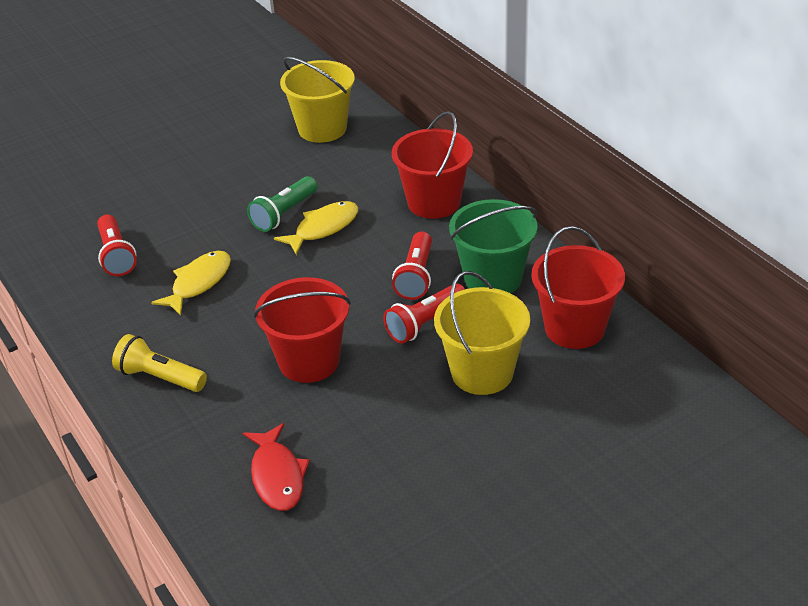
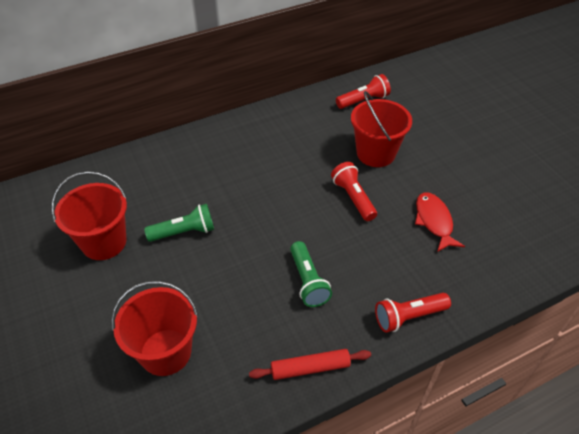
green bucket: [449,199,538,293] = 1 -> none = 0
green flashlight: [247,176,317,232] = 1 -> [144,204,214,242] [290,241,332,307] = 2
red rolling pin: none = 0 -> [249,349,371,380] = 1
yellow bucket: [280,57,355,143] [434,271,530,395] = 2 -> none = 0
yellow fish: [151,251,231,316] [274,201,358,255] = 2 -> none = 0
yellow flashlight: [112,334,207,392] = 1 -> none = 0

